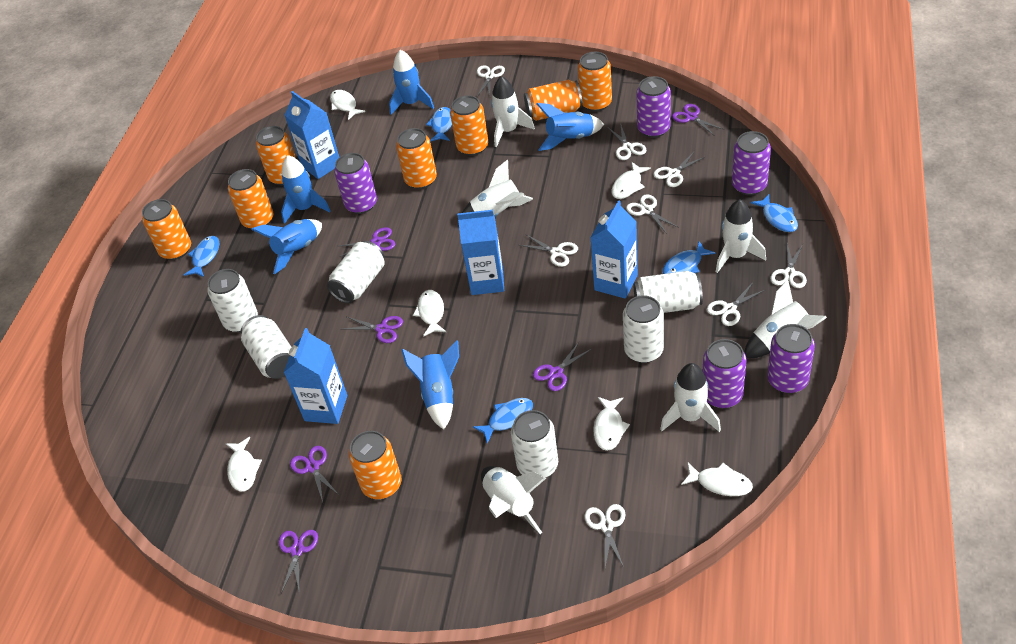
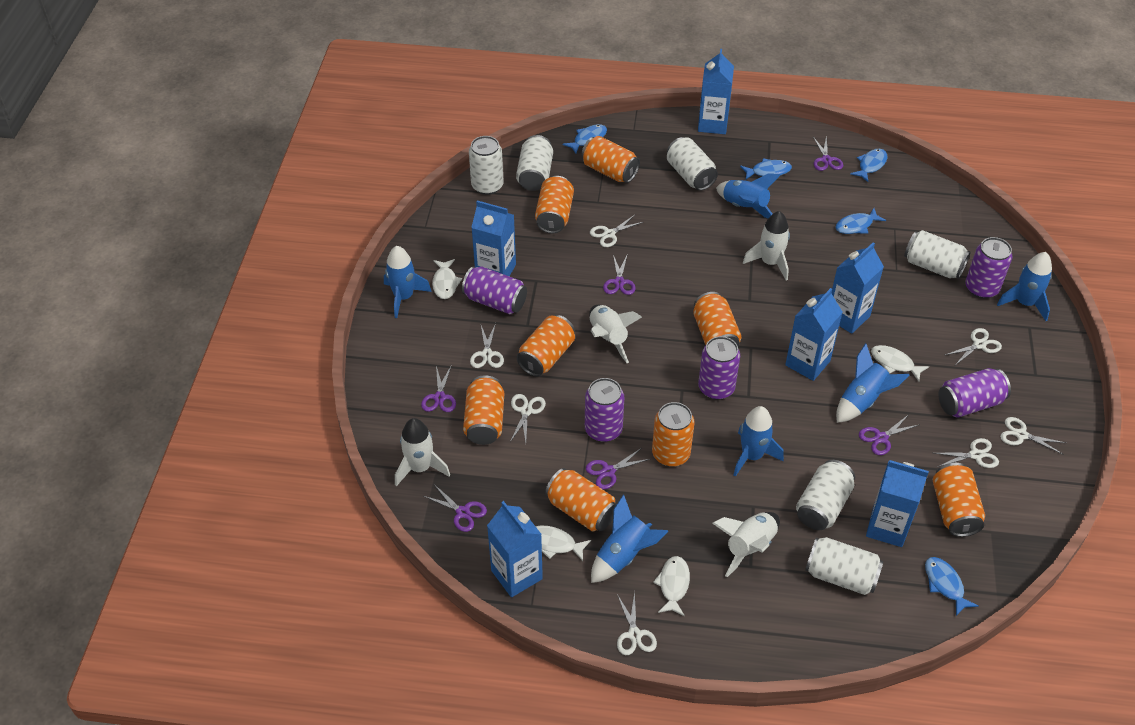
blue carton: [284,328,347,424] [285,91,339,179] [457,210,504,295] [590,200,638,299] = 4 -> [471,200,516,276] [487,501,543,597] [698,49,734,134] [785,288,842,381] [831,242,884,334] [866,460,929,547] = 6
blue rocket: [251,219,322,274] [281,155,331,224] [389,50,434,115] [401,340,459,430] [537,103,604,151] = 5 -> [384,246,432,318] [591,495,669,583] [716,173,780,219] [733,406,784,477] [836,343,909,423] [997,252,1052,321] = 6
white fish: [226,437,262,492] [330,90,365,120] [413,290,446,337] [593,397,630,451] [612,162,651,199] [681,462,753,496] = 6 -> [432,259,462,299] [536,526,591,561] [653,556,690,616] [871,345,929,381] = 4
white rocket: [462,159,533,217] [481,466,546,534] [491,76,535,147] [660,363,721,432] [716,200,766,273] [744,279,827,358] = 6 -> [395,418,450,486] [589,305,642,363] [712,512,780,577] [743,211,790,280] = 4
white scissors: [477,65,505,97] [520,235,578,267] [584,504,625,568] [607,123,647,160] [626,194,679,234] [653,151,706,187] [707,281,765,326] [770,243,807,288] = 8 -> [470,323,504,368] [510,394,546,443] [590,215,643,247] [617,591,657,655] [934,438,999,468] [945,328,1002,365] [1000,417,1066,455] = 7

